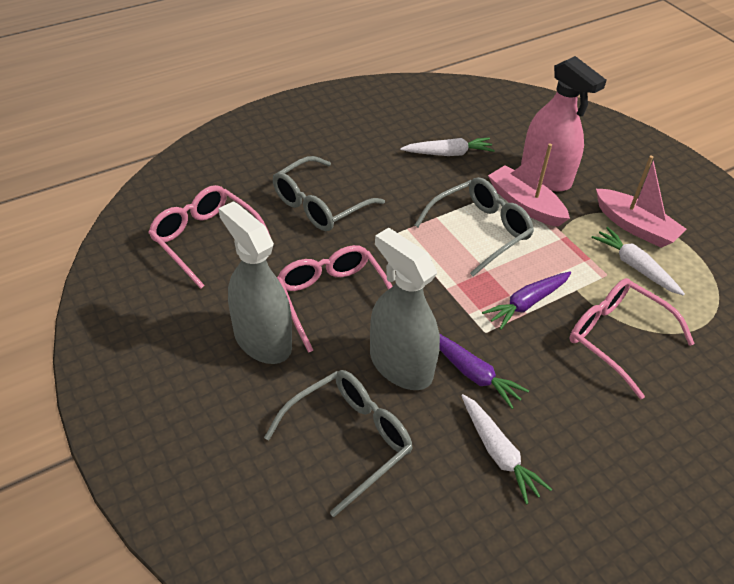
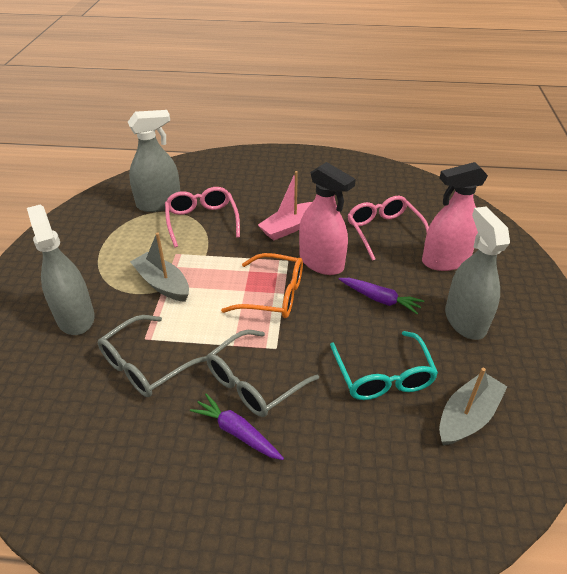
grey boat: none = 0 -> [130,233,189,302] [439,368,507,446] = 2
grey glasses: [264,370,413,517] [273,156,385,231] [415,177,534,276] = 3 -> [98,315,207,397] [206,330,319,417] = 2
grey spray bottle: [219,201,292,364] [370,228,440,390] = 2 -> [27,205,95,335] [128,110,180,212] [445,206,510,340] = 3
orange glasses: none = 0 -> [221,253,303,318] = 1
pink boat: [488,143,570,227] [596,155,686,248] = 2 -> [258,171,312,240] = 1
pink glasses: [148,185,271,289] [277,245,393,353] [570,278,695,399] = 3 -> [165,187,240,248] [348,196,429,261] = 2
pink spray bottle: [521,56,606,192] = 1 -> [299,162,356,275] [422,162,488,271] = 2
turquoise glasses: none = 0 -> [330,331,438,400] = 1
white carrot: [400,137,495,156] [461,394,552,504] [591,227,685,296] = 3 -> none = 0

